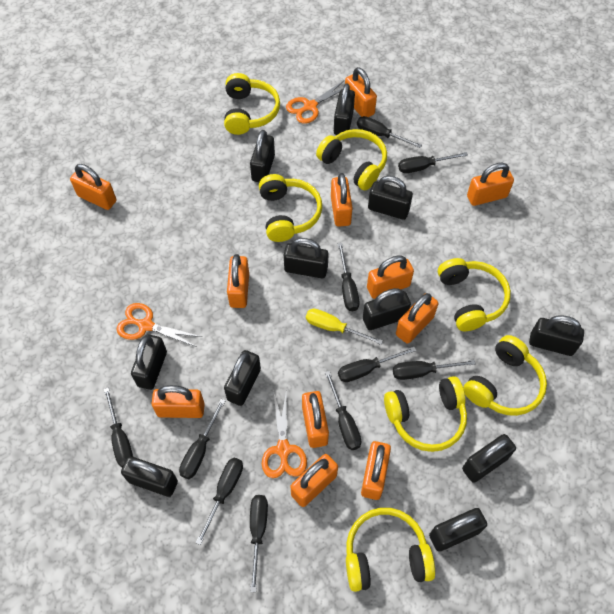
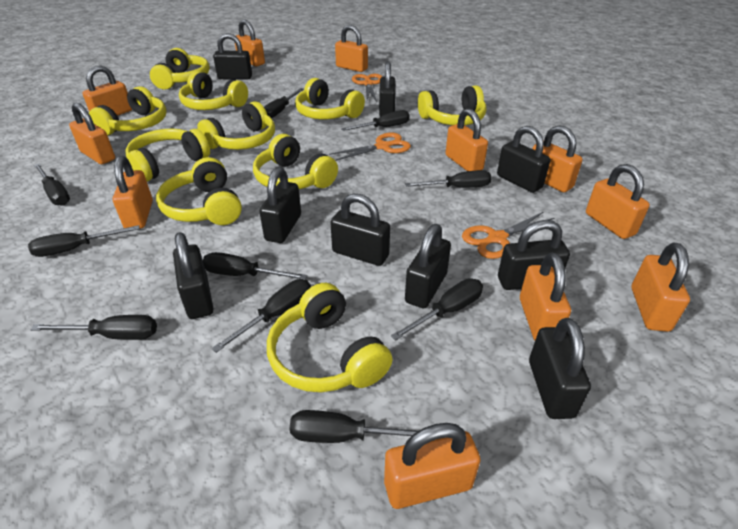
black padlock: [121,456,178,497] [131,334,167,390] [224,350,261,406] [250,130,275,182] [284,238,329,278] [334,84,355,135] [363,288,411,330] [368,176,413,220] [429,508,487,552] [462,434,516,483] [529,315,584,356] = 11 -> [173,232,214,319] [213,33,252,80] [259,167,301,243] [330,194,390,266] [379,62,396,117] [405,224,451,308] [497,126,551,193] [498,220,570,290] [529,318,591,419] = 9
yellow headphones: [224,73,280,135] [259,174,322,242] [316,129,387,190] [346,508,435,592] [384,376,467,452] [438,258,511,331] [463,335,547,416] = 7 -> [89,86,167,135] [126,128,210,182] [150,48,210,89] [156,157,242,225] [179,71,248,110] [197,101,275,150] [253,134,338,189] [267,283,392,392] [295,78,365,119] [418,85,486,125] = 10
yellow screwdriver: [306,309,383,345] = 1 -> none = 0

